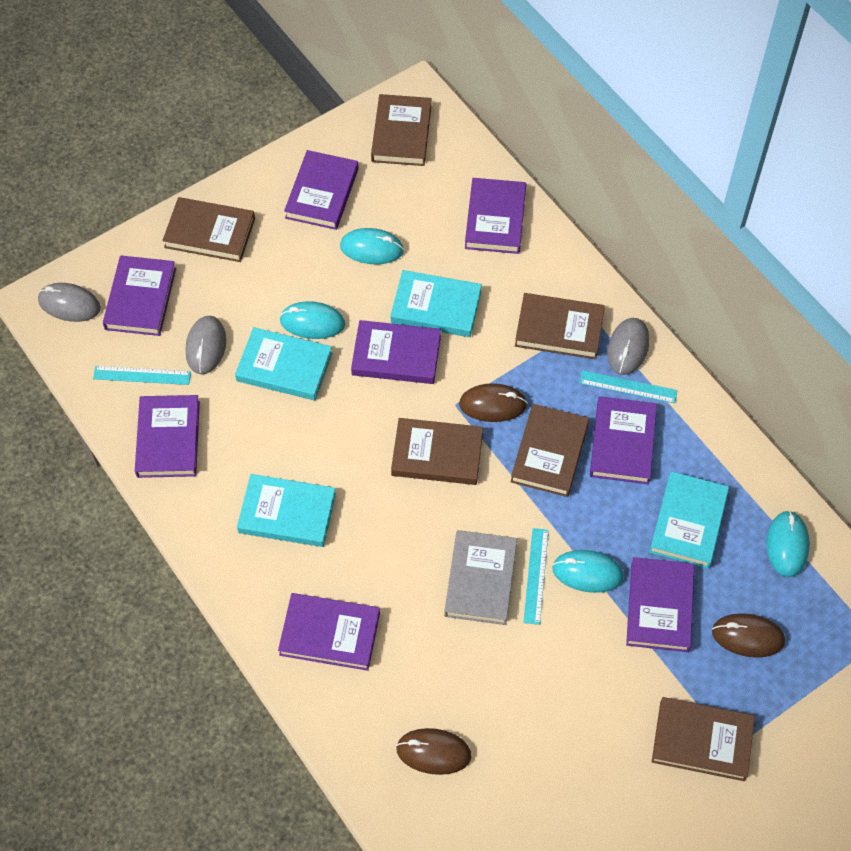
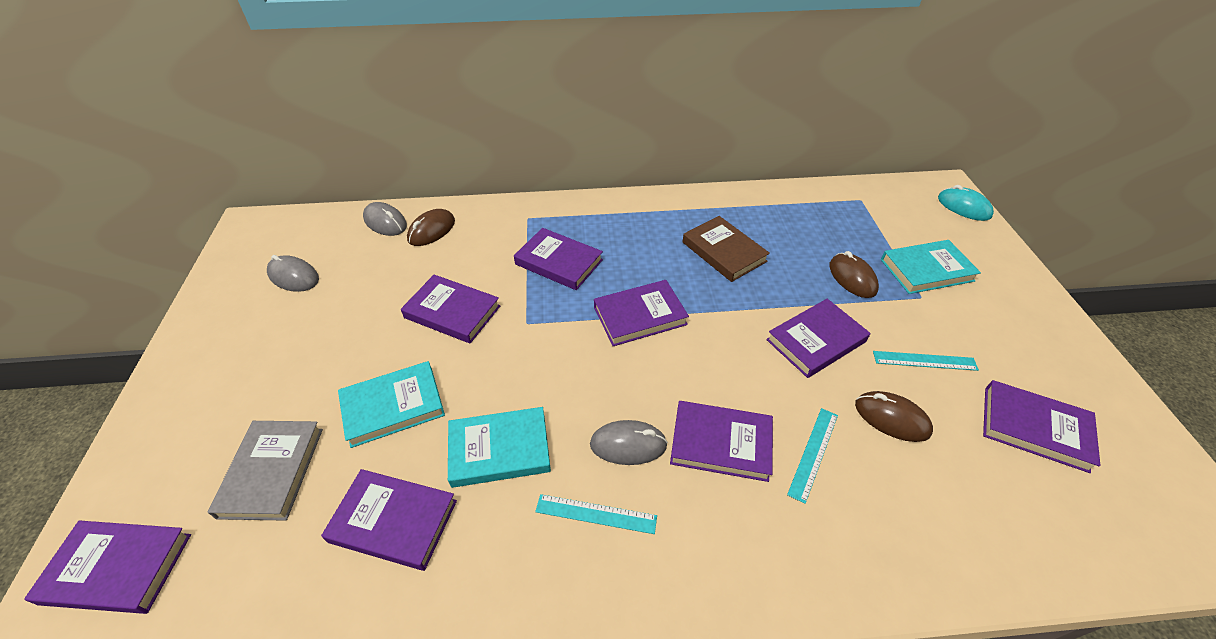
brown book: [162,197,255,262] [371,94,432,166] [391,418,483,485] [511,404,589,497] [515,293,605,359] [652,697,755,781] = 6 -> [683,216,770,282] = 1
turquoise book: [235,327,332,401] [237,474,336,547] [390,270,482,337] [649,471,729,568] = 4 -> [338,361,445,448] [448,407,551,488] [881,240,981,294] = 3
turquoise mouse: [279,301,345,339] [340,228,404,264] [552,550,624,593] [766,511,810,577] = 4 -> [938,185,994,221] = 1

